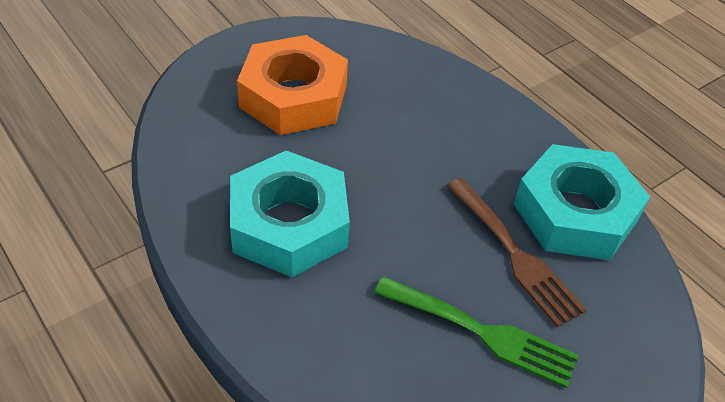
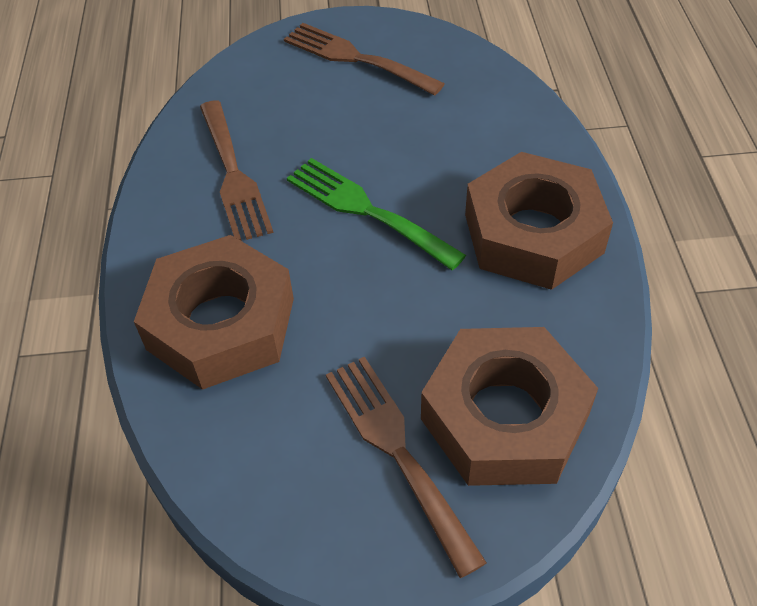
brown fork: [446,178,587,327] = 1 -> [200,101,273,241] [284,23,445,96] [326,357,487,578] = 3
brown nut: none = 0 -> [134,235,294,390] [421,327,598,486] [465,152,613,290] = 3
orange nut: [237,35,348,135] = 1 -> none = 0
turquoise nut: [230,150,350,277] [514,144,650,260] = 2 -> none = 0

